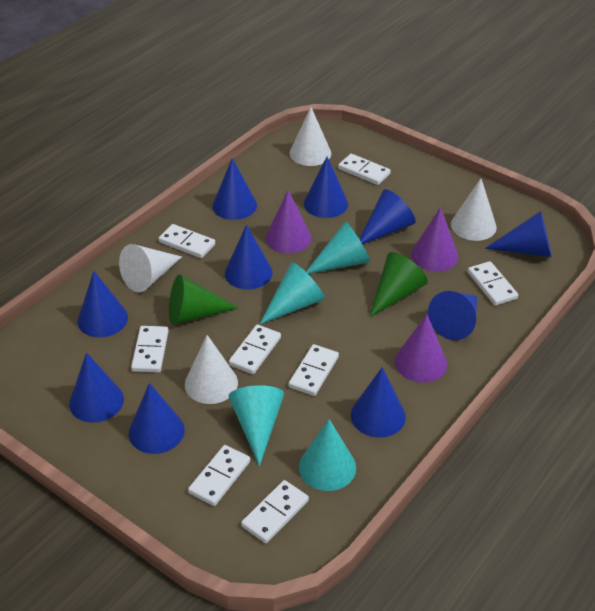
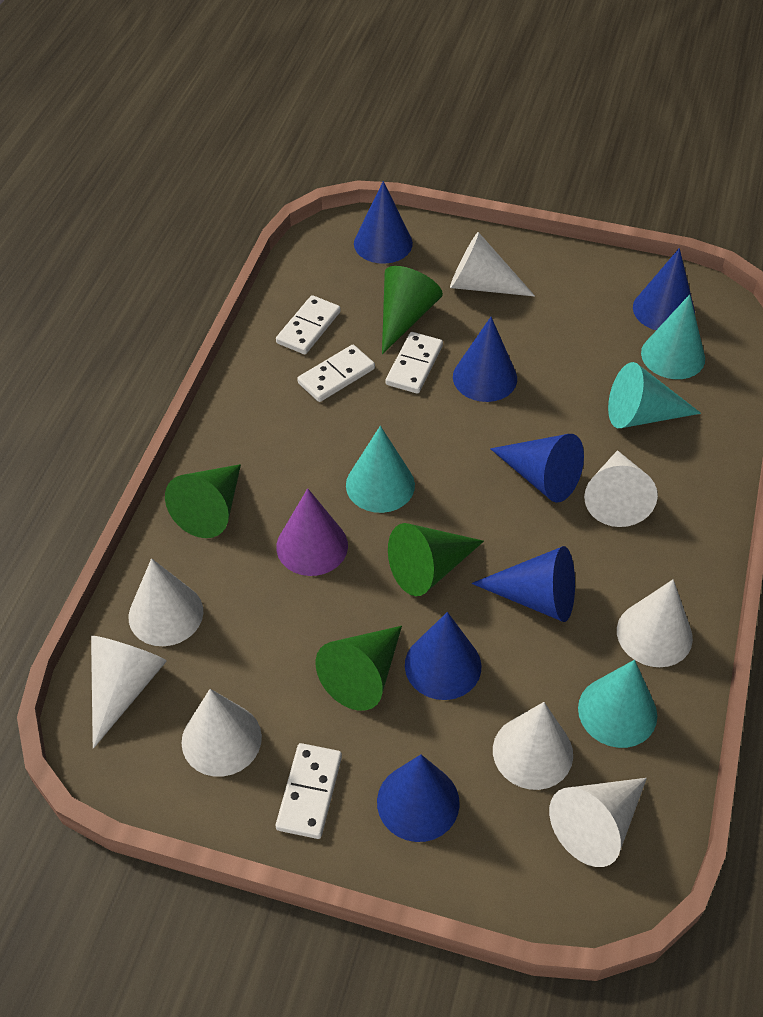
blue cone: [69,353,124,423] [78,271,128,337] [129,383,185,454] [212,158,257,220] [225,225,273,290] [304,157,348,218] [351,367,406,438] [359,189,416,244] [428,291,477,340] [485,211,552,257] = 10 -> [354,181,413,264] [377,755,460,842] [405,612,481,700] [453,317,517,402] [471,546,575,622] [490,434,584,503] [633,248,695,330] = 7
green cone: [169,274,238,325] [369,252,428,317] = 2 -> [165,464,241,538] [315,626,402,711] [382,266,443,354] [388,523,484,596] = 4
purple cone: [265,190,312,253] [395,314,447,382] [411,207,458,271] = 3 -> [276,488,348,576] = 1
white cone: [119,244,182,292] [185,335,238,404] [289,107,331,166] [451,178,497,241] = 4 -> [91,636,167,749] [129,558,203,646] [181,689,262,777] [450,232,535,297] [493,702,573,790] [549,778,647,867] [584,450,658,527] [617,579,693,667] = 8
white domino: [131,326,169,373] [158,224,215,258] [188,445,250,506] [229,324,281,374] [241,480,309,543] [288,344,339,396] [338,154,391,185] [468,261,518,306] = 8 -> [276,295,341,354] [276,743,342,839] [297,345,375,402] [386,332,443,394] = 4

